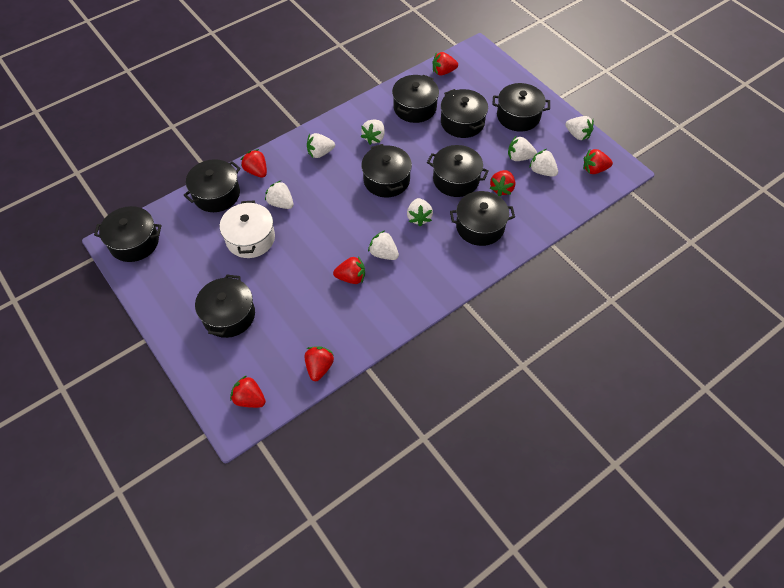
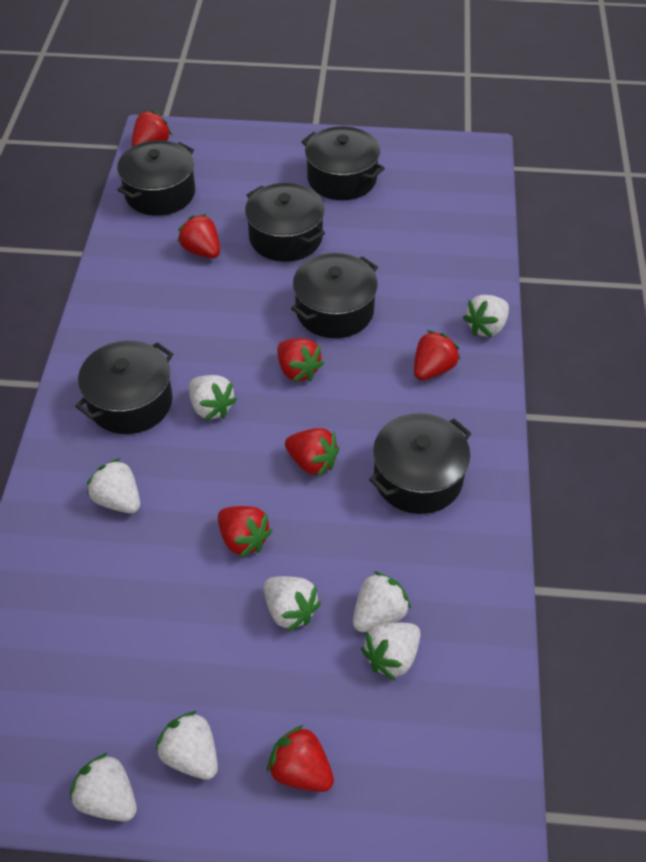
black pot: [94,206,162,262] [184,159,241,212] [195,274,255,338] [361,144,412,198] [392,75,439,123] [427,145,489,197] [441,89,488,138] [450,191,515,246] [492,83,550,131] = 9 -> [75,341,173,434] [117,140,195,216] [245,183,325,262] [291,253,378,338] [301,126,385,200] [369,413,471,514] = 6
white pot: [220,201,275,258] = 1 -> none = 0

